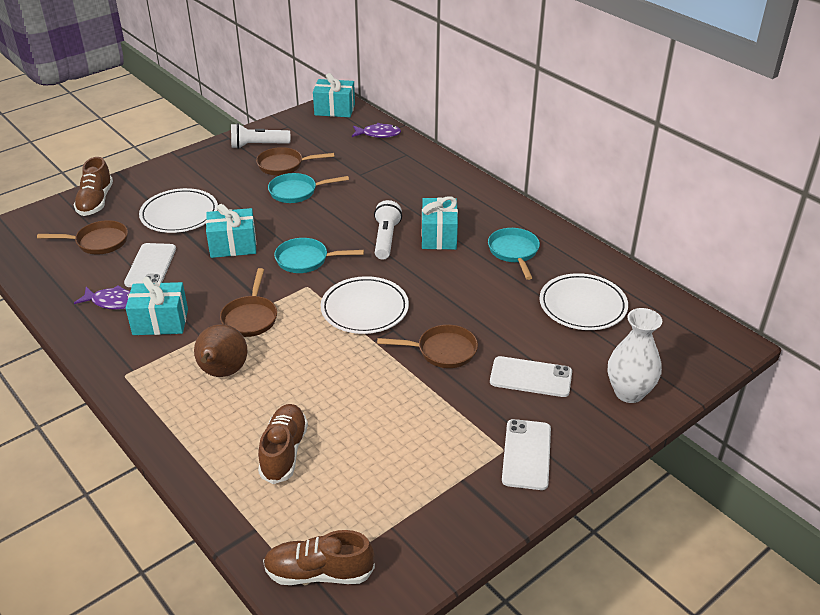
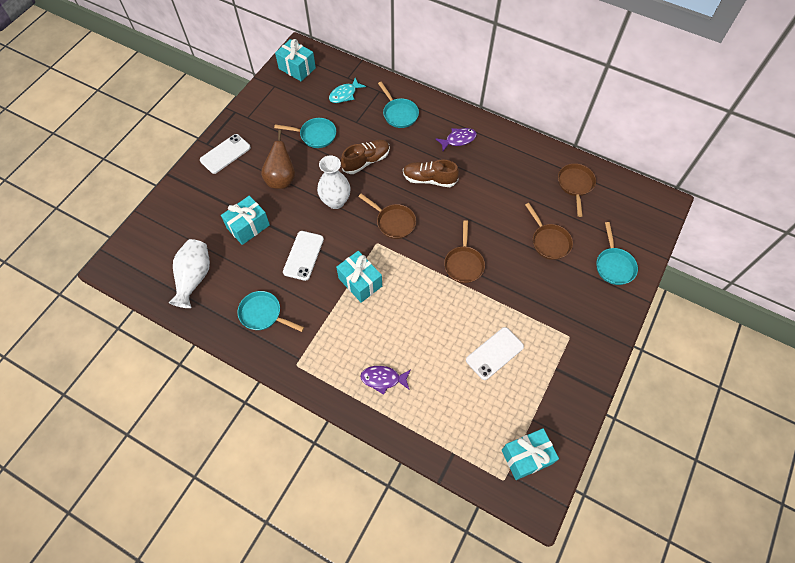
brown shoe: [73,157,113,216] [258,404,308,484] [263,530,375,585] = 3 -> [341,139,390,174] [403,159,459,187] = 2
turquoise fish: none = 0 -> [329,78,366,103] = 1
turquoise pan: [268,173,349,203] [274,238,364,273] [488,228,540,280] = 3 -> [238,291,304,332] [274,118,336,148] [378,82,419,128] [596,222,638,285] = 4
white flashlight: [231,123,290,149] [374,200,402,260] = 2 -> none = 0
white plate: [139,188,218,233] [321,276,409,334] [539,273,628,330] = 3 -> none = 0
white vase: [608,308,662,403] = 1 -> [169,239,210,308] [317,156,351,209] = 2

